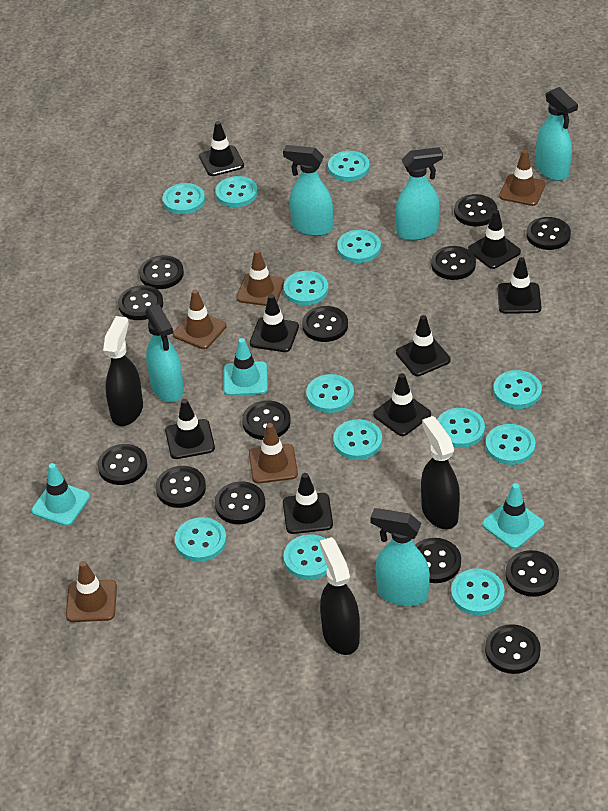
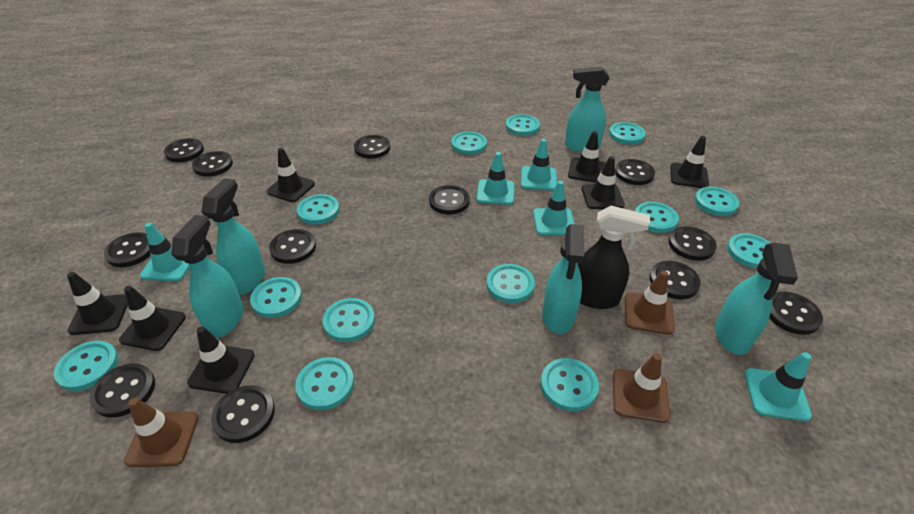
black button: [97,444,147,485] [118,285,163,320] [139,255,184,289] [156,466,206,508] [215,482,265,524] [242,400,291,440] [302,306,348,342] [415,538,461,583] [431,246,476,280] [454,194,497,226] [485,624,541,674] [505,550,559,597] [526,217,571,250] = 13 -> [89,364,155,418] [104,232,150,267] [164,138,204,162] [192,151,233,177] [211,385,275,443] [269,229,316,264] [354,135,391,159] [429,185,470,214] [615,159,655,185] [649,261,701,299] [668,226,717,261] [769,292,823,335] = 12
black spray bottle: [103,316,143,426] [320,537,360,655] [421,416,460,529] = 3 -> [578,206,650,309] = 1
black traffic cone: [165,399,215,459] [199,121,244,176] [250,294,299,352] [283,473,333,534] [373,373,431,436] [396,315,451,376] [468,210,521,269] [497,257,541,314] = 8 -> [67,272,128,335] [119,286,186,351] [187,326,255,394] [266,148,315,202] [568,131,605,183] [581,156,625,209] [670,136,709,188] = 7
brown traffic cone: [66,561,117,622] [173,290,227,349] [237,250,284,306] [249,423,298,483] [499,150,545,206] = 5 -> [124,398,199,467] [613,353,670,423] [625,271,675,335] = 3
turquoise traffic cone: [31,463,90,526] [224,338,268,396] [482,483,544,549] = 3 -> [140,223,190,282] [476,152,515,205] [521,139,557,191] [533,181,575,235] [744,352,812,421] = 5

